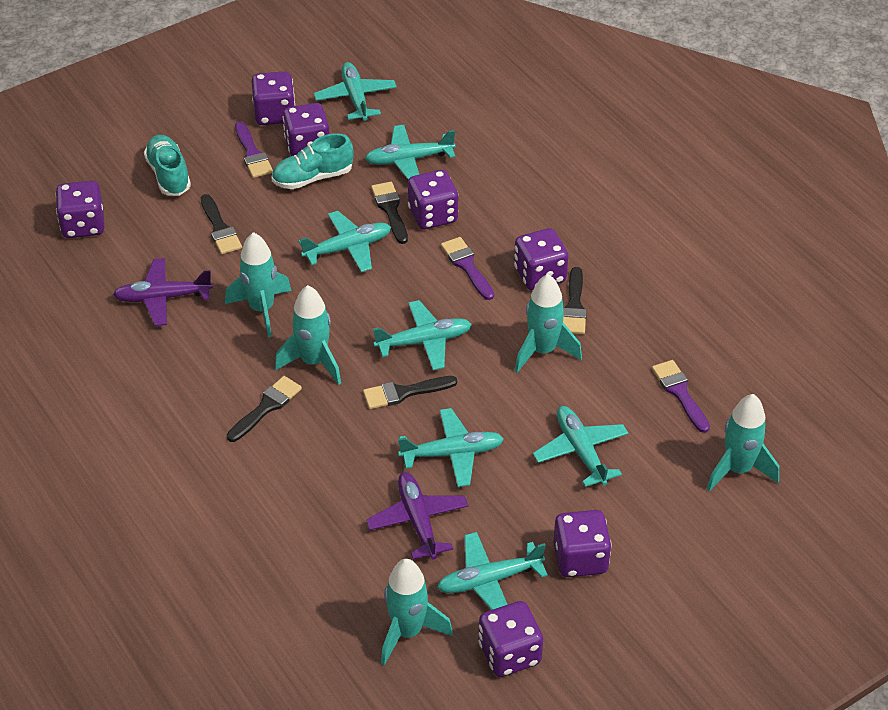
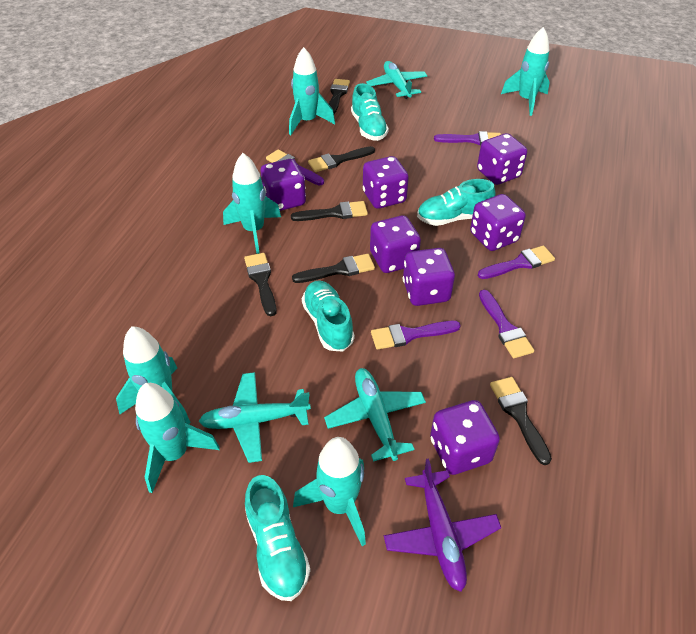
black brush: [201,194,242,254] [227,376,302,442] [363,376,457,409] [371,182,408,244] [563,267,587,334] = 5 -> [244,253,277,316] [291,201,368,221] [292,254,375,283] [308,146,375,172] [329,79,350,114] [490,377,552,465] = 6
purple brush: [235,122,273,178] [441,237,494,300] [652,360,710,433] = 3 -> [266,149,324,185] [371,321,461,350] [434,131,501,145] [478,245,555,279] [479,290,534,358] = 5
purple plane: [113,258,213,326] [366,472,469,559] = 2 -> [384,458,501,592] = 1
turquoise plane: [299,211,391,272] [314,62,397,121] [365,125,455,180] [373,300,472,370] [398,408,504,487] [437,532,548,610] [533,406,629,487] = 7 -> [199,372,311,463] [324,368,426,461] [366,61,428,99] = 3
turquoise rocket: [225,232,292,337] [275,285,341,385] [381,559,453,665] [515,274,582,373] [707,394,779,491] = 5 -> [116,326,191,424] [135,383,220,493] [223,153,281,254] [289,47,335,135] [293,437,366,546] [501,27,550,116] = 6
turquoise shoe: [144,135,191,196] [271,133,354,189] = 2 -> [245,475,311,601] [302,280,355,351] [351,83,389,141] [417,179,496,226] = 4

